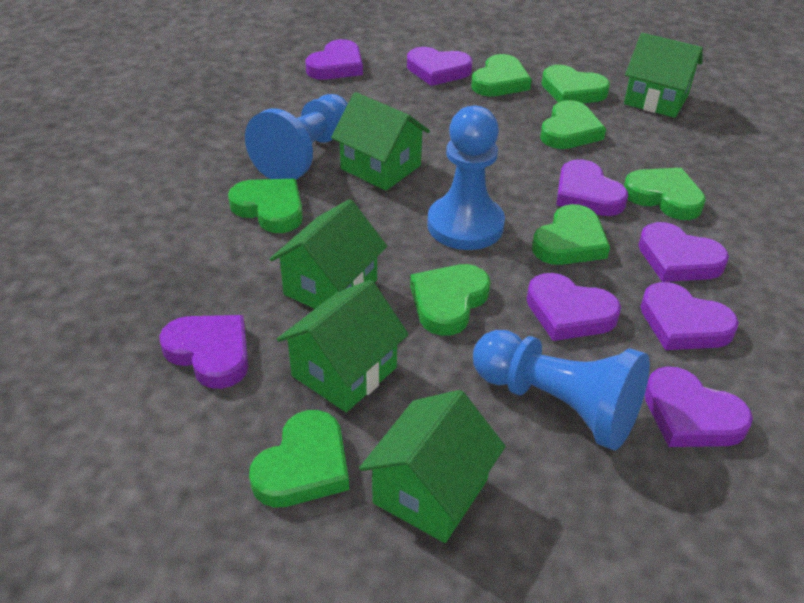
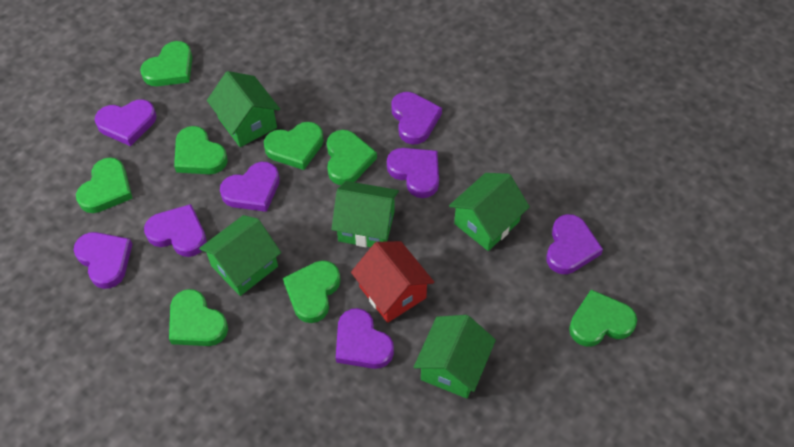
blue pawn: [245,94,348,179] [427,105,505,250] [473,330,650,451] = 3 -> none = 0
red house: none = 0 -> [351,241,434,323] = 1

